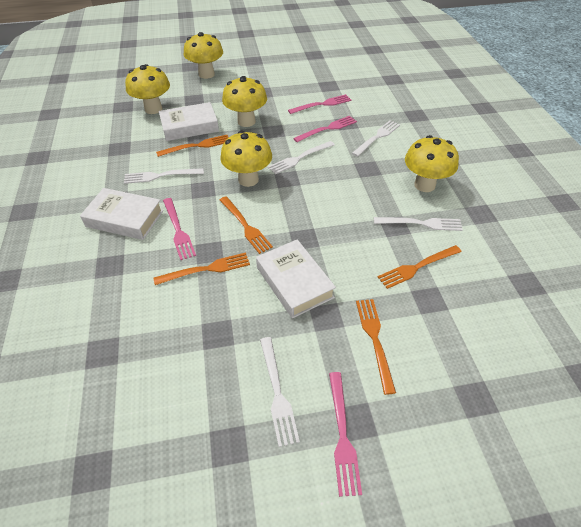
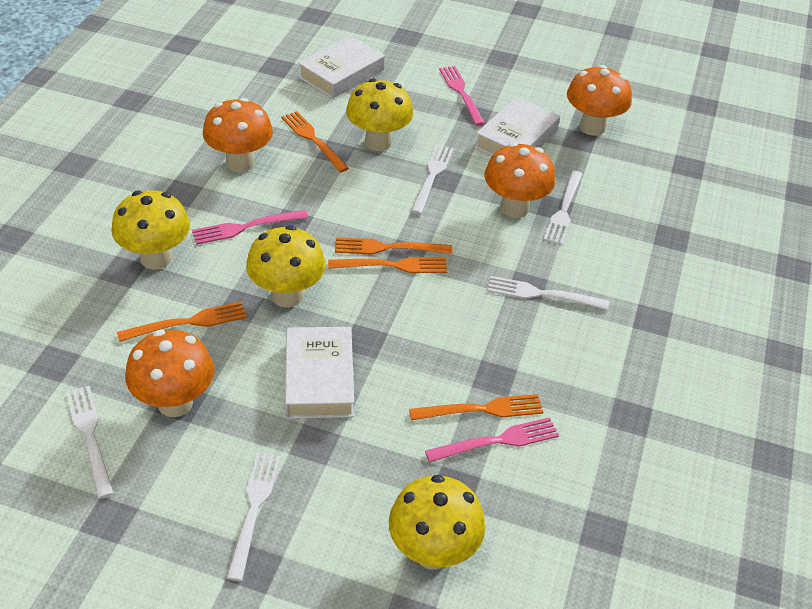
orange mushroom: none = 0 -> [125,330,214,417] [203,98,273,172] [484,142,555,218] [567,65,632,136] = 4
pink fork: [163,198,196,260] [288,94,351,114] [293,116,357,142] [329,372,362,497] = 4 -> [192,210,308,245] [425,417,559,463] [439,66,485,126] = 3
yellow mushroom: [125,64,170,114] [184,32,223,79] [221,131,272,187] [222,76,267,127] [405,135,459,192] = 5 -> [111,190,190,270] [246,225,325,308] [346,78,413,151] [389,475,485,570] = 4

